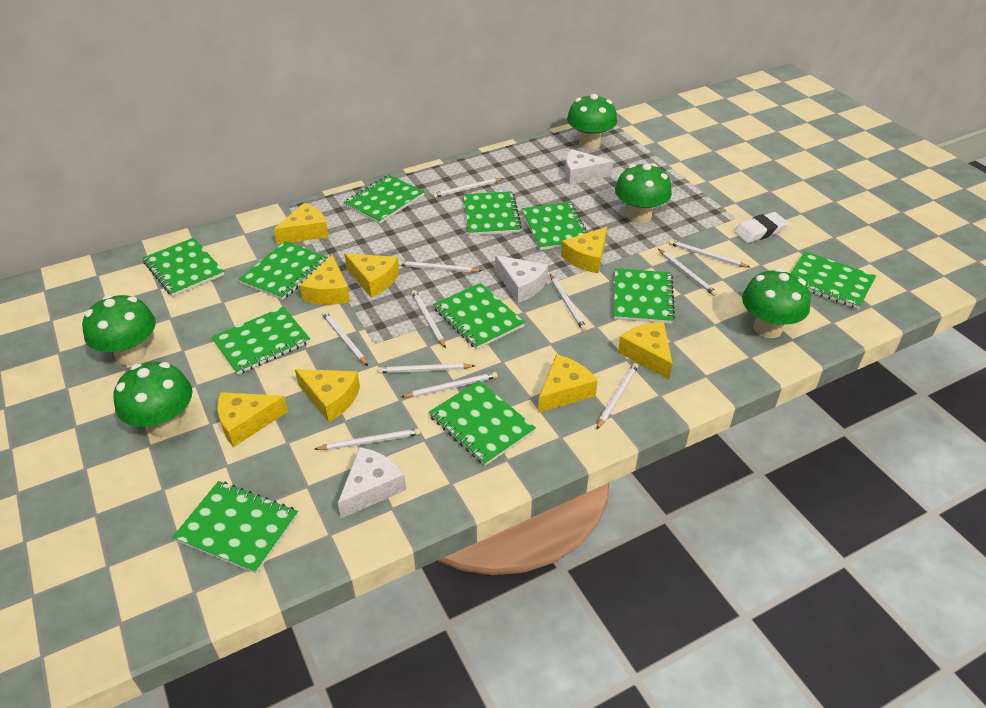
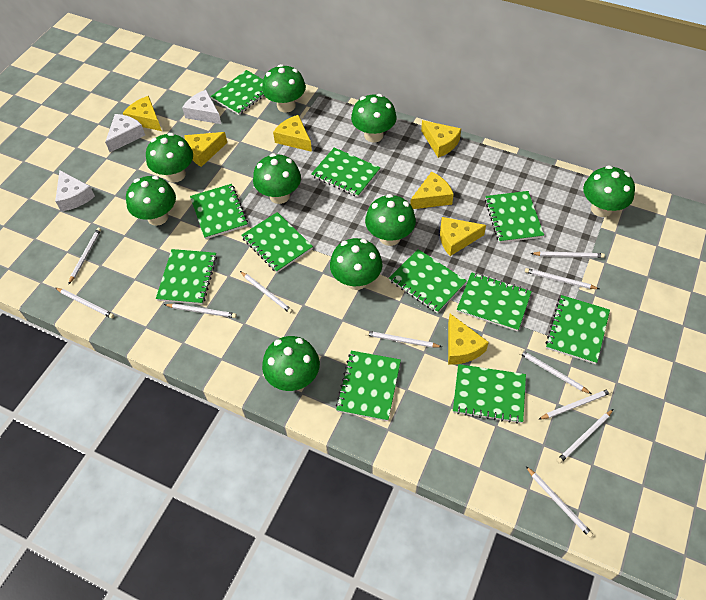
green mushroom: [82,295,156,365] [113,362,192,437] [567,94,617,149] [615,163,672,224] [742,268,811,338] = 5 -> [126,176,176,226] [146,133,193,183] [253,153,301,204] [262,64,306,113] [262,336,320,391] [330,238,382,290] [351,94,397,143] [365,194,416,246] [583,165,635,217] = 9
white eraser: [734,212,788,243] = 1 -> none = 0
yellow cheese: [217,392,288,447] [274,203,329,244] [295,369,360,422] [300,255,350,305] [344,253,399,298] [538,354,598,413] [561,227,607,273] [618,322,673,379] = 8 -> [123,96,162,131] [184,132,227,167] [273,115,312,152] [410,171,454,209] [421,120,461,158] [440,217,486,256] [448,314,489,365] = 7

